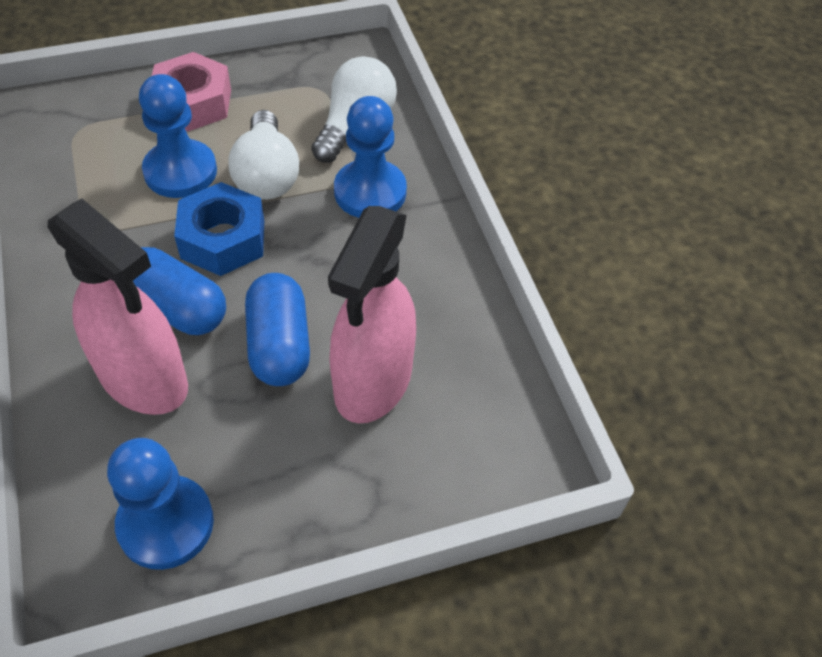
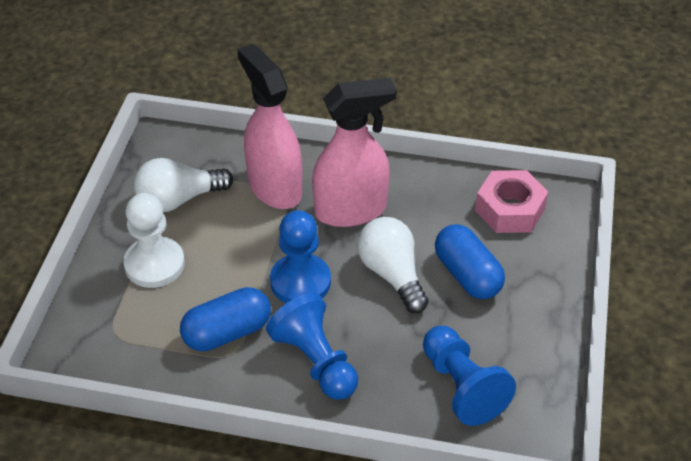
blue nut: [174,182,264,276] = 1 -> none = 0
white pawn: none = 0 -> [123,193,185,288] = 1

